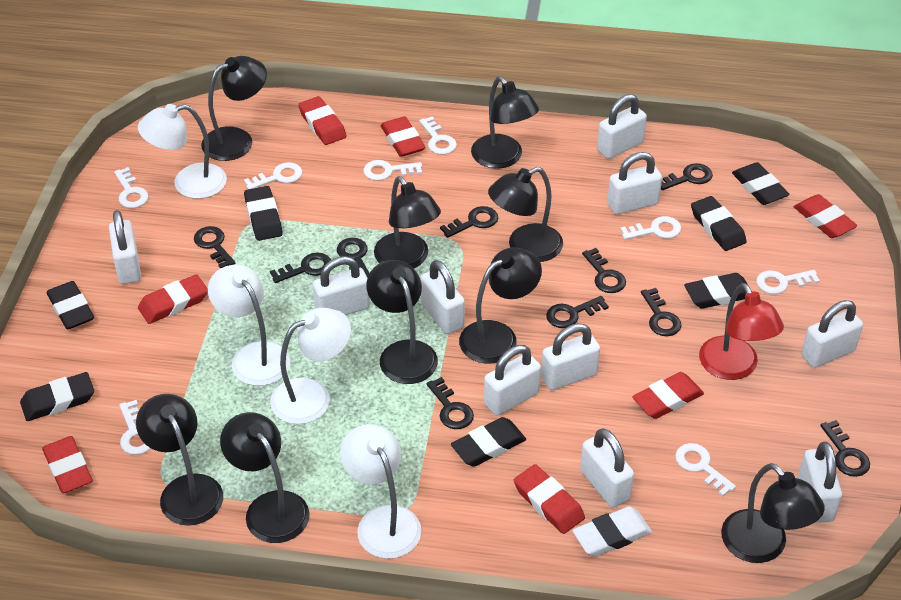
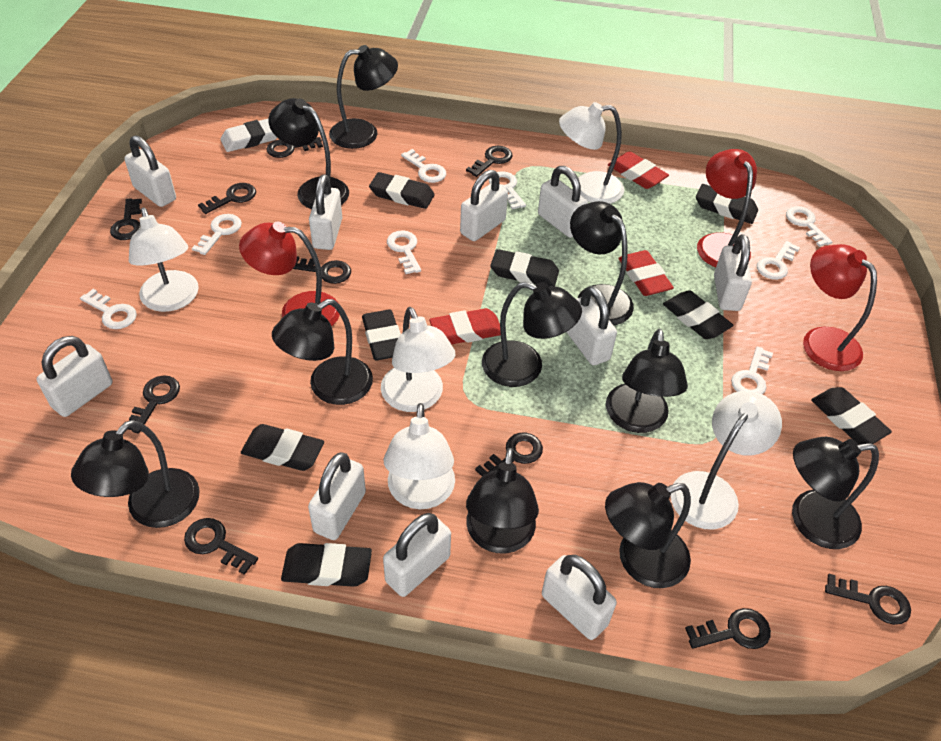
black eraser: [20,372,94,421] [47,281,94,329] [244,186,283,241] [451,417,526,467] [684,273,750,309] [691,196,747,251] [732,162,789,205] = 7 -> [241,424,324,471] [281,543,372,587] [362,310,401,360] [369,172,435,209] [490,249,559,287] [663,290,733,339] [696,184,758,224] [811,387,892,445] = 8
black lamp: [136,394,223,526] [201,56,267,161] [220,412,310,543] [366,260,438,384] [374,176,441,269] [459,247,542,363] [471,76,539,169] [488,167,563,262] [721,463,825,563] = 9 -> [71,420,200,528] [268,98,349,209] [272,299,373,405] [329,45,398,149] [466,448,539,554] [482,282,582,387] [570,201,634,325] [605,482,691,588] [606,329,688,433] [792,437,879,549] = 10
red eraser: [42,436,93,493] [138,274,208,324] [298,96,347,145] [380,116,426,157] [514,464,585,534] [632,372,704,419] [794,194,857,238] = 7 -> [429,308,501,344] [608,151,669,189] [618,250,674,296] = 3
red lamp: [699,283,784,380] = 1 -> [239,222,340,326] [697,149,757,267] [803,244,877,371] = 3
white lamp: [138,104,227,199] [208,264,290,386] [270,308,351,424] [340,424,422,559] = 4 -> [129,208,199,312] [381,307,455,412] [384,403,455,509] [559,102,624,204] [671,391,782,530] = 5

